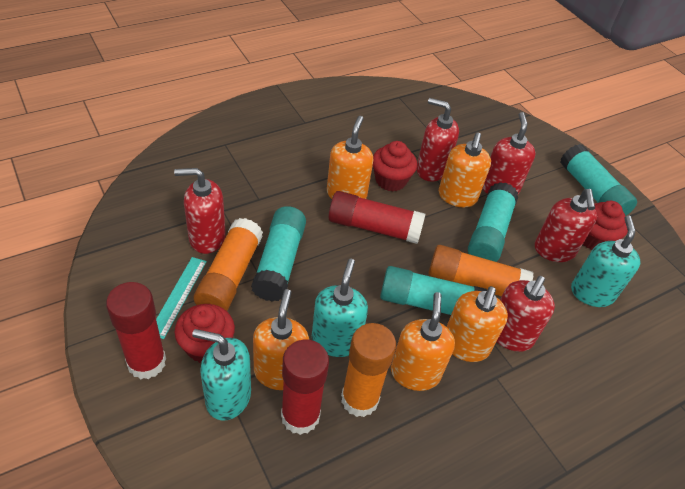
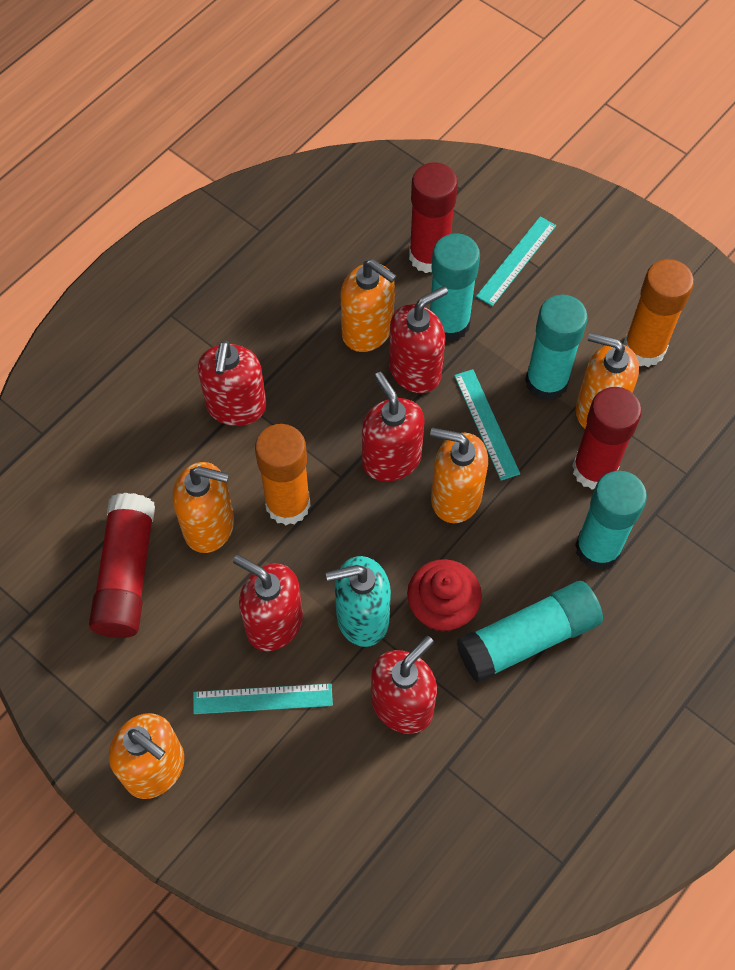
orange glue stick: [194,218,263,311] [341,323,396,417] [428,245,534,296] = 3 -> [255,424,311,525] [623,259,694,367] = 2
red cupcake: [175,304,235,363] [373,141,417,192] [583,201,628,250] = 3 -> [407,559,482,632] = 1
turquoise ruler: [156,257,207,339] = 1 -> [193,683,333,714] [454,369,520,481] [476,216,556,306] = 3
turquoise soap dispenser: [192,329,251,421] [312,259,368,357] [571,216,640,307] = 3 -> [326,556,391,647] = 1

